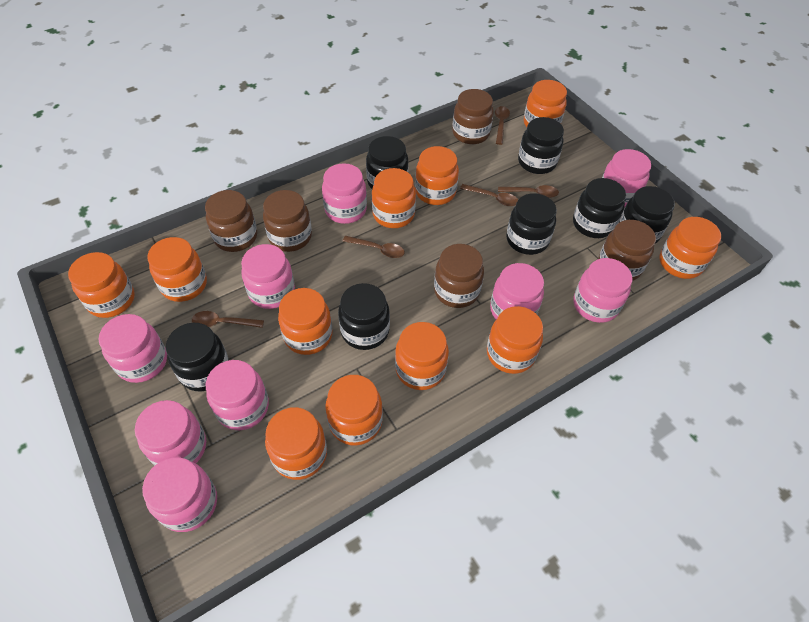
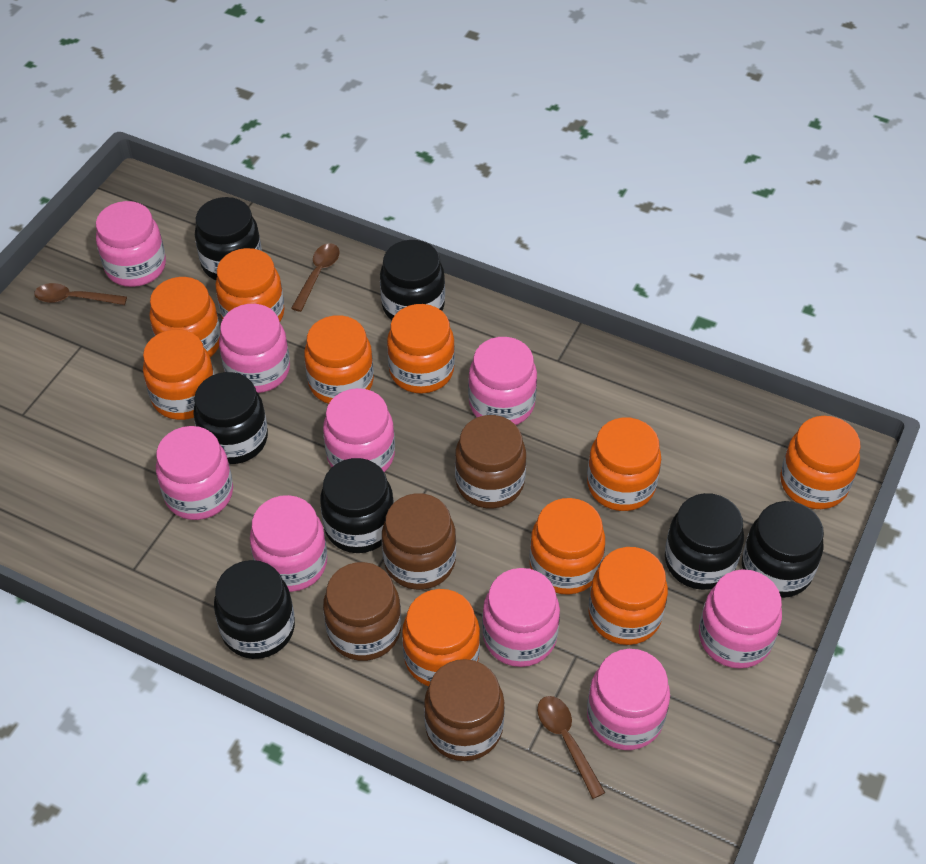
brown jar: [205,190,257,252] [263,190,312,252] [434,244,484,308] [452,89,494,144] [598,220,656,281] = 5 -> [323,562,401,661] [382,493,456,590] [424,659,505,761] [455,415,526,508] = 4
brown spoon: [192,311,264,328] [343,236,405,258] [460,184,518,206] [495,106,510,145] [498,185,559,198] = 5 -> [34,283,127,305] [291,243,340,312] [537,696,605,799] = 3
orange jar: [68,252,135,318] [147,237,207,302] [265,407,327,480] [278,288,332,355] [325,375,383,446] [372,168,416,228] [395,322,449,390] [415,146,459,205] [487,306,543,374] [524,80,567,127] [660,217,721,279] = 11 -> [143,329,214,420] [149,277,221,357] [215,248,285,321] [304,315,374,404] [387,304,455,394] [402,589,480,686] [530,498,605,595] [587,417,661,511] [589,547,668,645] [780,416,861,509] = 10

